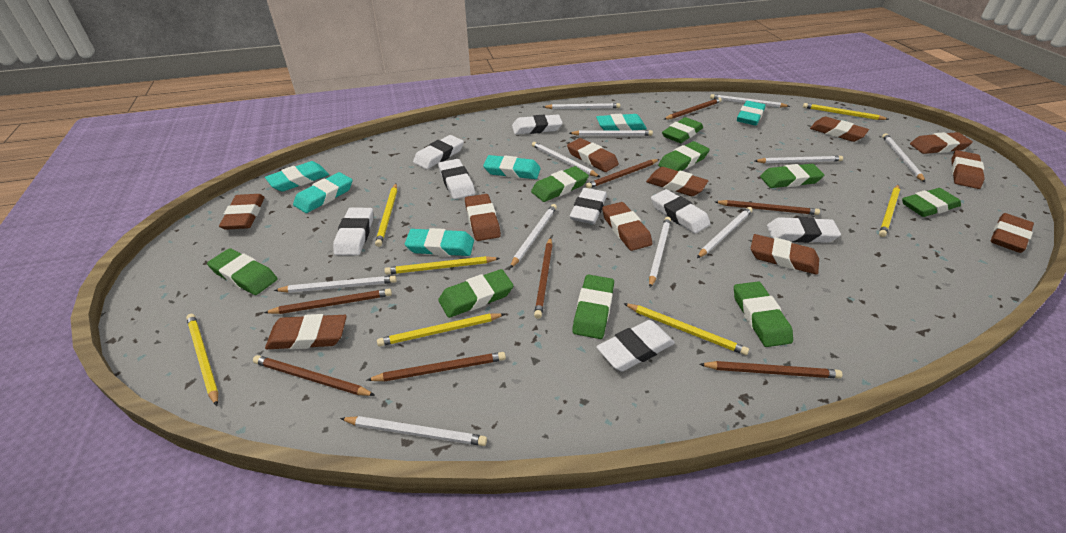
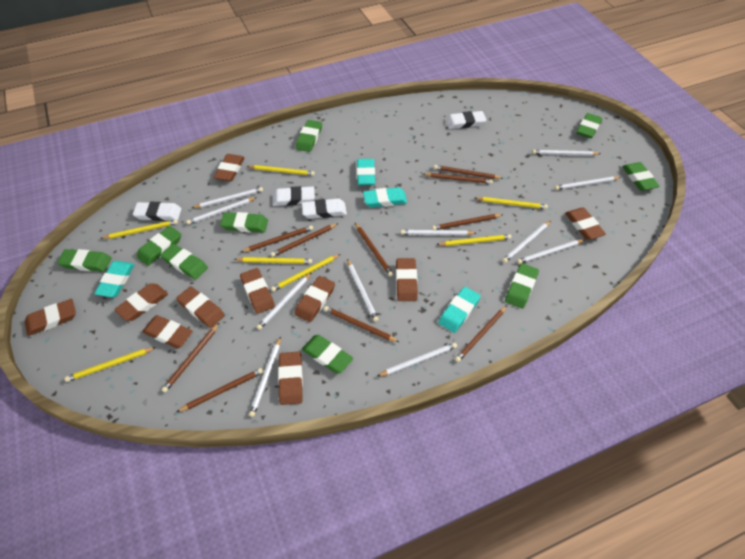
brown eraser: [219,194,265,230] [265,314,347,350] [465,194,501,241] [567,138,619,172] [602,202,652,251] [646,167,709,196] [751,234,819,275] [810,117,869,142] [910,132,973,154] [951,150,985,189] [991,213,1034,253] = 11 -> [25,299,76,336] [114,283,168,321] [142,315,193,348] [176,286,225,328] [214,154,245,182] [240,268,275,314] [278,352,303,405] [294,276,335,322] [396,258,418,301] [565,208,606,240] = 10
brown pencil: [253,355,375,396] [264,289,392,314] [367,352,506,382] [534,237,553,319] [585,159,660,188] [664,98,722,120] [699,361,842,379] [715,200,820,215] = 8 -> [161,323,219,393] [177,368,264,412] [241,225,313,252] [271,223,338,257] [324,306,399,342] [355,223,393,277] [423,173,493,184] [432,214,503,230] [434,165,503,179] [455,306,507,362] = 10
turquoise eraser: [265,161,329,192] [293,172,353,213] [405,228,474,256] [483,155,541,179] [596,114,647,131] [737,101,765,125] = 6 -> [94,261,135,297] [357,159,375,185] [363,187,407,208] [438,287,481,333] = 4
white eraser: [333,208,373,256] [413,135,464,169] [438,159,475,199] [512,114,563,134] [570,188,607,224] [596,320,675,372] [651,189,710,234] [767,217,841,243] = 8 -> [133,202,182,221] [272,186,315,206] [302,198,347,219] [446,111,486,129] = 4

